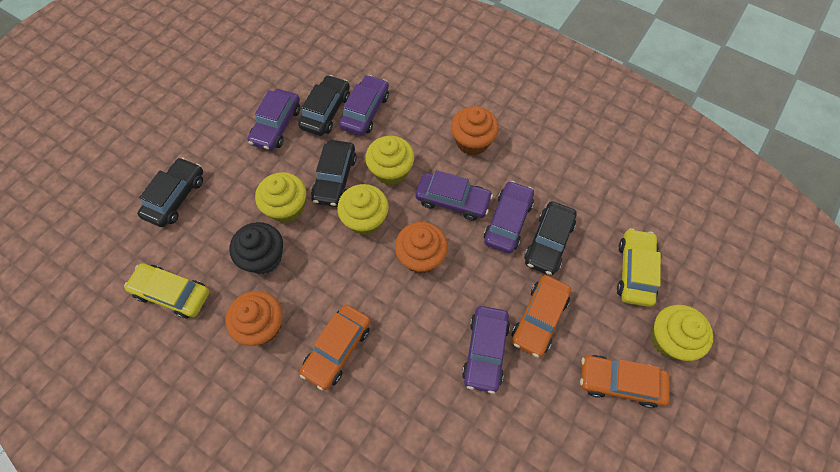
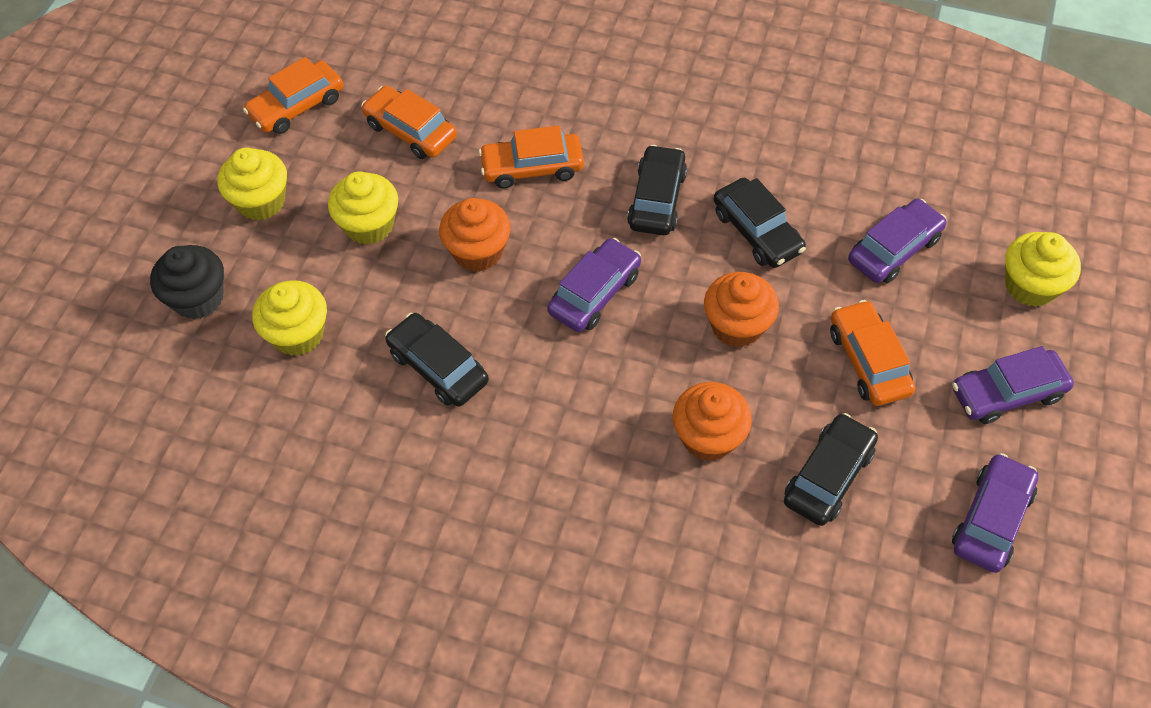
orange car: [300,305,371,390] [512,275,571,358] [580,355,670,408] = 3 -> [243,57,343,134] [361,86,457,159] [479,125,584,188] [830,300,915,406] = 4
purple car: [247,89,300,151] [339,75,389,136] [415,170,493,221] [462,306,510,394] [484,181,534,254] = 5 -> [547,238,641,332] [848,199,947,283] [952,346,1074,424] [952,453,1039,573] = 4
yellow car: [124,263,209,319] [617,228,661,307] = 2 -> none = 0

